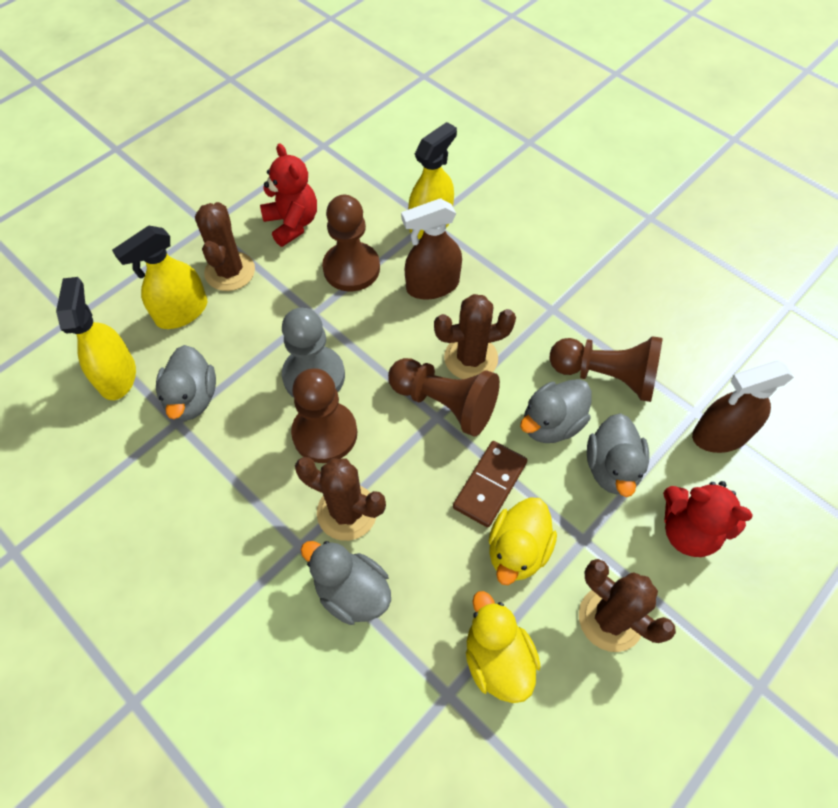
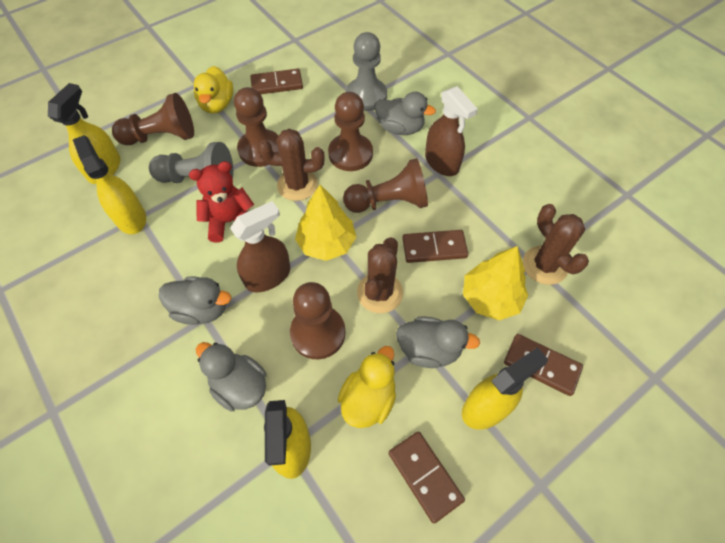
brown cactus: [195,202,255,291] [295,457,386,541] [434,294,516,379] [579,559,676,652] = 4 -> [258,129,325,201] [357,237,403,313] [523,204,589,285] = 3
brown domino: [453,441,527,527] = 1 -> [250,69,303,94] [389,431,465,524] [402,230,468,263] [504,334,583,396] = 4
brown pawn: [291,368,357,463] [322,195,380,291] [388,358,500,437] [550,336,663,402] = 4 -> [112,93,194,145] [234,87,279,167] [290,282,345,359] [328,92,373,171] [343,158,428,213] = 5
grey pawn: [282,308,345,398] = 1 -> [149,142,233,183] [346,32,387,111] = 2
red teddy bear: [260,143,317,247] [663,481,753,557] = 2 -> [189,161,254,243] = 1
yellow spray bottle: [56,277,136,400] [112,225,207,329] [408,122,457,239] = 3 -> [48,83,121,184] [73,135,146,234] [264,400,311,479] [462,347,548,430] = 4
yellow tree: none = 0 -> [295,185,356,261] [463,246,528,320] = 2

